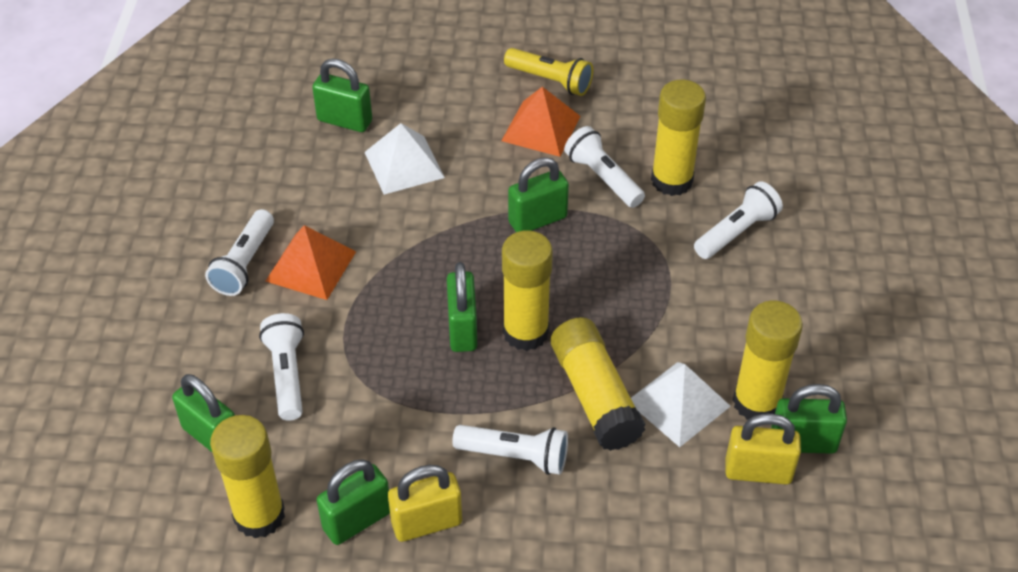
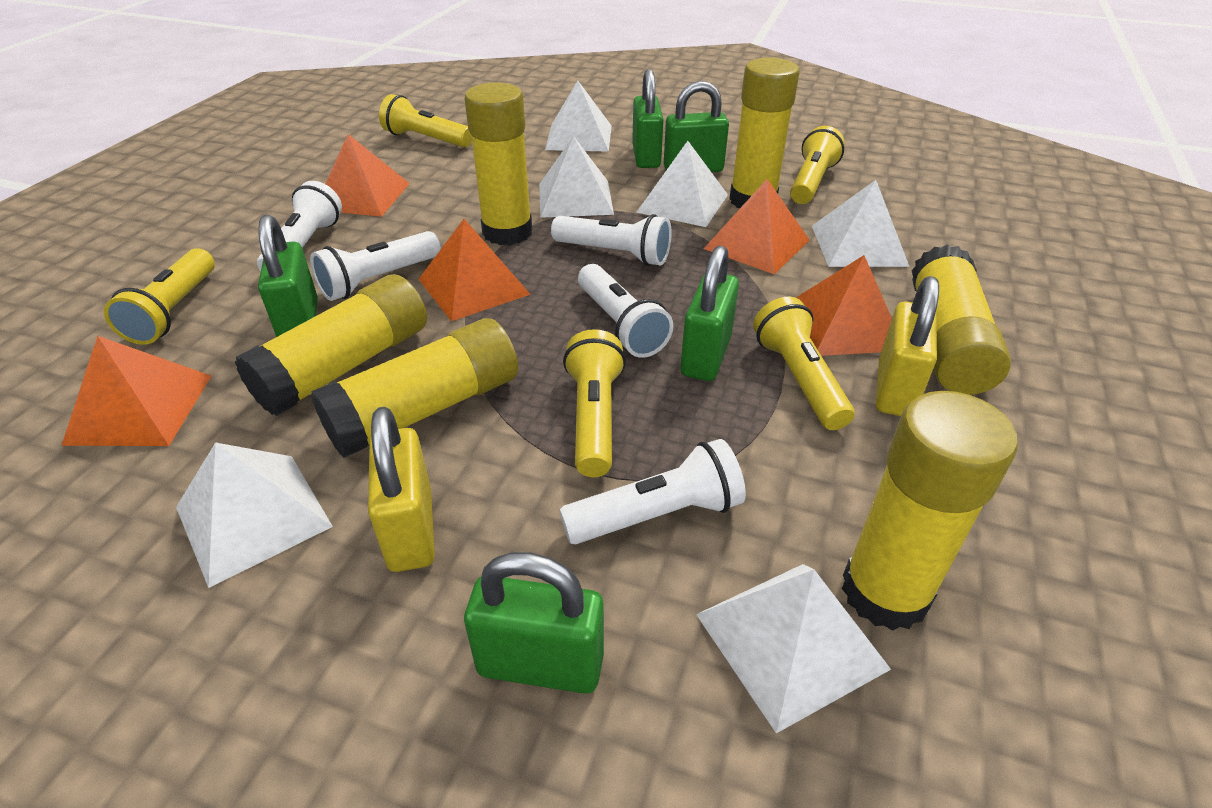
green padlock: [172,374,235,452] [312,59,372,132] [317,459,390,545] [447,262,477,352] [508,157,569,232] [771,384,847,454] = 6 -> [258,215,318,337] [464,552,604,694] [632,69,664,168] [664,81,729,172] [681,245,739,381] = 5
orange pyramid: [266,225,356,300] [501,87,581,157] = 2 -> [61,336,211,446] [325,134,410,217] [419,219,531,321] [704,179,809,274] [796,255,892,356] = 5
white pyramid: [364,123,445,195] [631,362,731,447] = 2 -> [176,442,333,588] [539,136,614,218] [545,81,612,152] [636,141,728,227] [696,564,891,733] [812,180,910,267] = 6
yellow flashlight: [504,48,593,96] = 1 -> [104,248,215,345] [379,94,472,147] [563,329,626,477] [753,297,855,430] [790,126,845,204] = 5
yellow glue stick: [210,415,285,539] [502,230,553,351] [551,317,646,451] [651,80,706,196] [733,301,803,420] = 5 -> [235,274,427,416] [311,318,518,458] [464,82,532,245] [729,57,800,208] [842,391,1018,631] [911,245,1011,395] = 6

